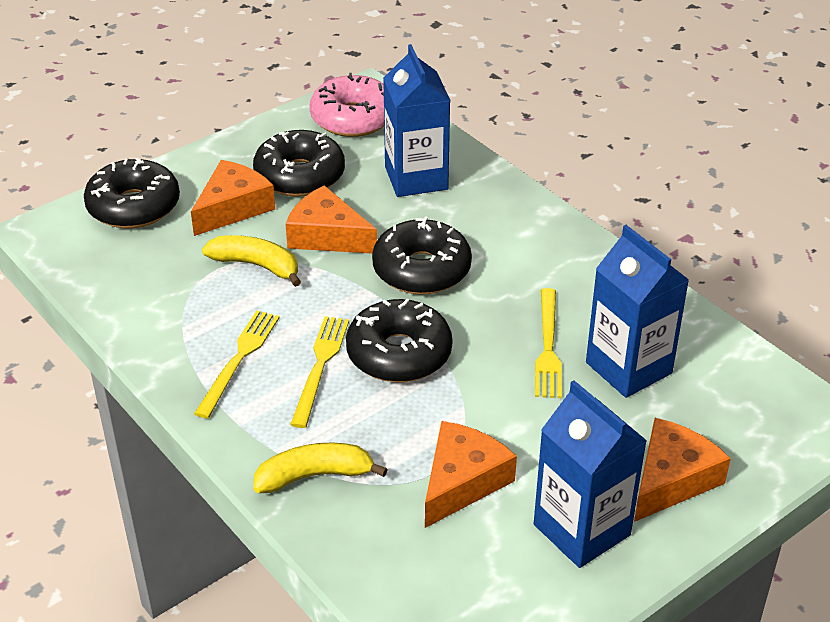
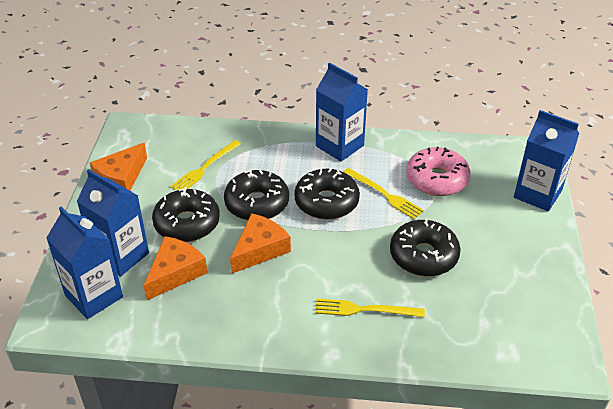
blue carton: [383,44,451,197] [534,380,647,568] [586,225,689,398] = 3 -> [46,207,123,319] [77,169,149,277] [316,63,368,162] [514,110,580,212] = 4
orange cheese: [191,160,275,236] [286,185,377,253] [425,421,517,528] [634,418,731,522] = 4 -> [90,143,147,191] [144,236,207,300] [230,213,291,274] = 3
yellow banana: [202,235,301,287] [253,442,388,493] = 2 -> none = 0

